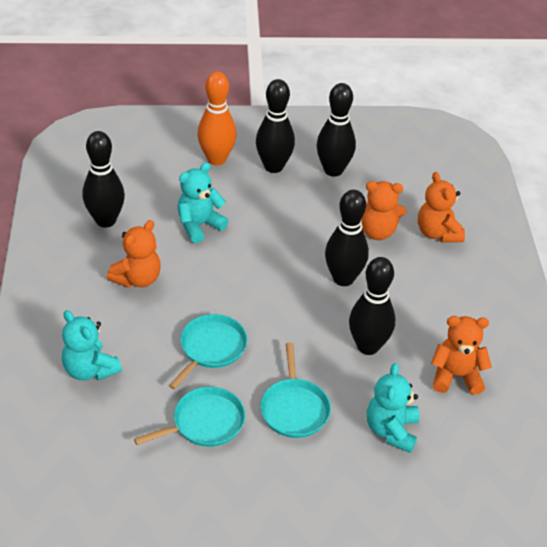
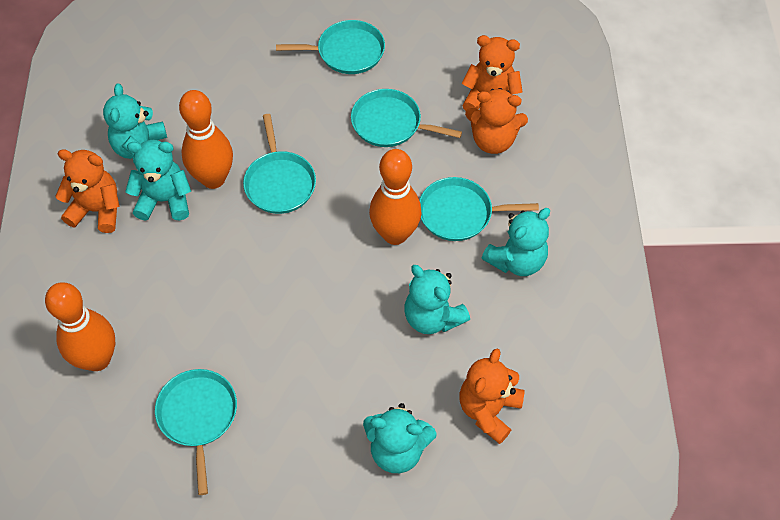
black bowling pin: [82,131,125,228] [256,79,295,173] [316,83,356,177] [325,190,369,286] [349,257,395,355] = 5 -> none = 0
orange bowling pin: [197,72,237,165] = 1 -> [45,282,115,371] [179,90,233,189] [369,149,422,245] = 3
turquoise pan: [134,387,245,447] [169,314,248,389] [260,343,331,438] = 3 -> [155,369,237,495] [243,114,316,214] [276,20,385,74] [351,89,462,147] [419,177,539,241] = 5
turquoise teddy bear: [62,310,122,380] [178,162,229,243] [367,363,419,453] = 3 -> [103,84,167,162] [125,140,191,221] [363,403,437,473] [404,265,470,334] [482,208,550,276] = 5

